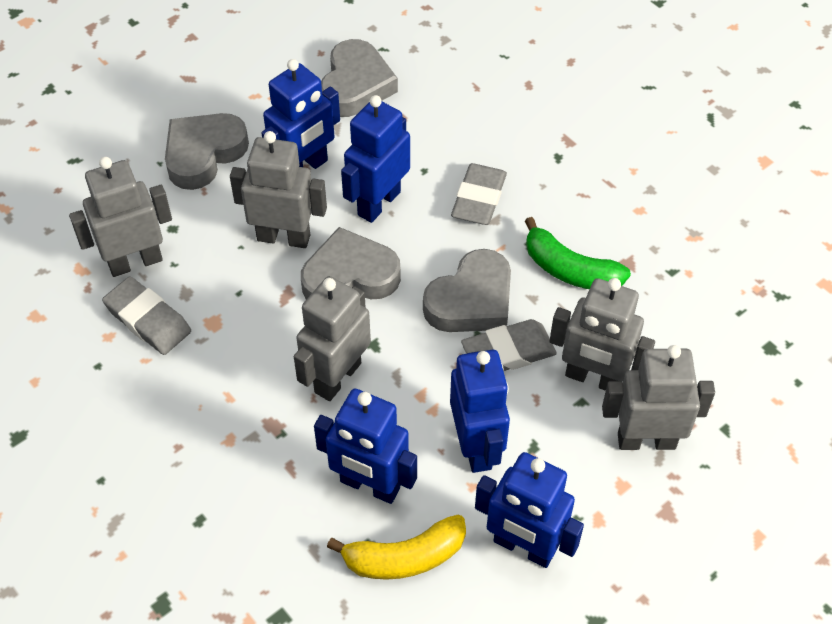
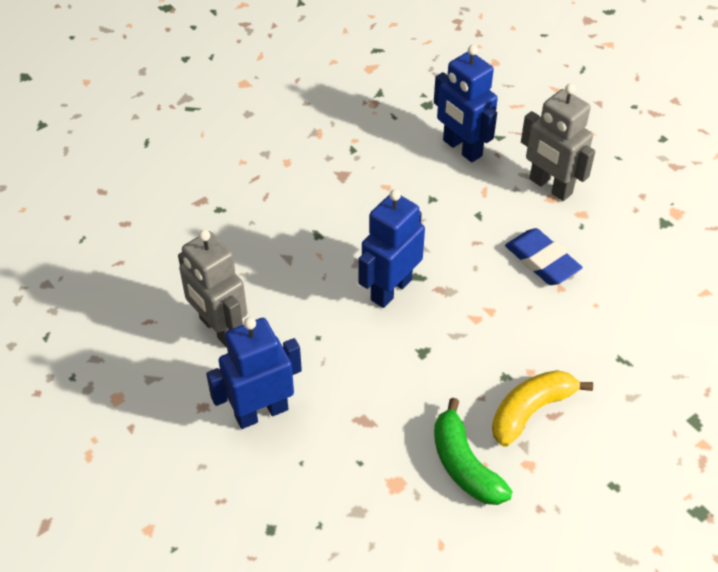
blue eraser: none = 0 -> [505,228,583,285] = 1
blue robot: [262,59,340,169] [314,389,417,504] [341,95,410,223] [450,350,510,473] [475,452,584,568] = 5 -> [206,317,302,429] [358,189,425,308] [434,45,498,162] = 3
grey eraser: [102,276,191,355] [451,163,507,225] [461,319,557,371] = 3 -> none = 0
grey heart: [165,113,249,190] [301,227,401,299] [321,39,398,117] [423,249,511,332] = 4 -> none = 0
grey robot: [69,157,172,277] [230,131,327,248] [294,276,371,401] [549,278,655,391] [602,345,715,450] = 5 -> [178,230,247,348] [521,84,595,201] = 2

